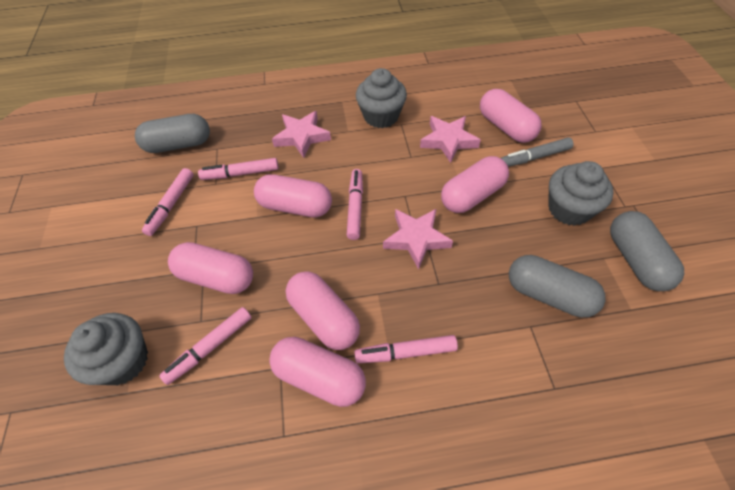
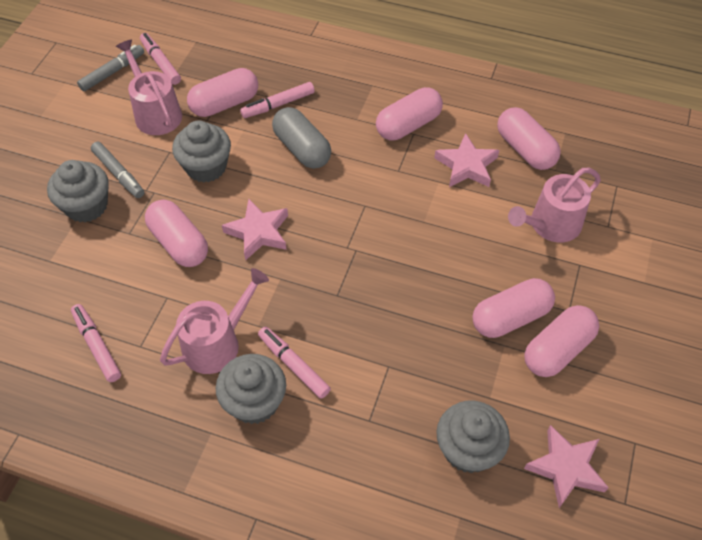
grey capsule: [135,114,210,153] [509,255,606,317] [610,211,684,291] = 3 -> [272,107,331,169] = 1
grey cupcake: [64,313,148,385] [356,68,407,128] [548,161,614,226] = 3 -> [47,160,109,222] [172,121,231,183] [216,354,286,424] [436,401,510,473] = 4
grey marker: [501,137,574,167] = 1 -> [77,45,144,91] [91,142,144,198] = 2
pink marker: [142,168,194,236] [159,307,252,385] [198,158,279,180] [347,169,363,240] [354,335,458,363] = 5 -> [71,304,121,382] [140,33,181,85] [240,82,315,118] [258,327,331,399] = 4
pink watering can: none = 0 -> [116,40,182,135] [160,268,269,374] [508,168,601,243] = 3

